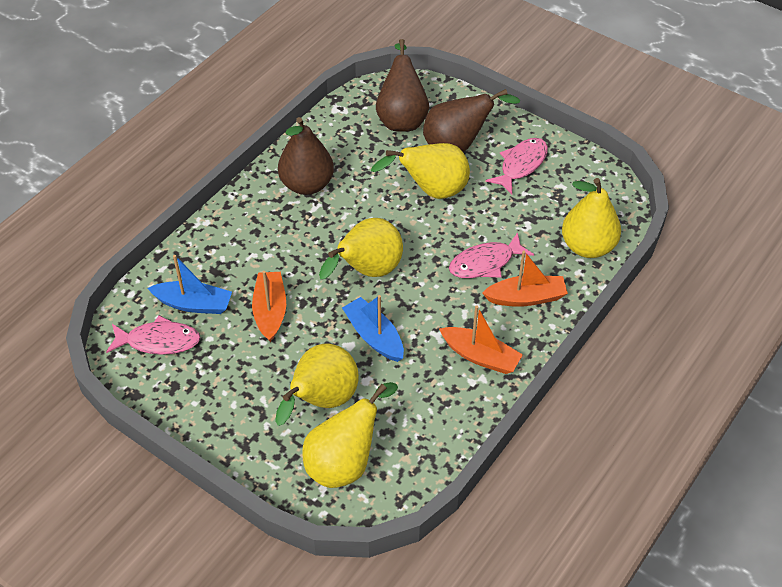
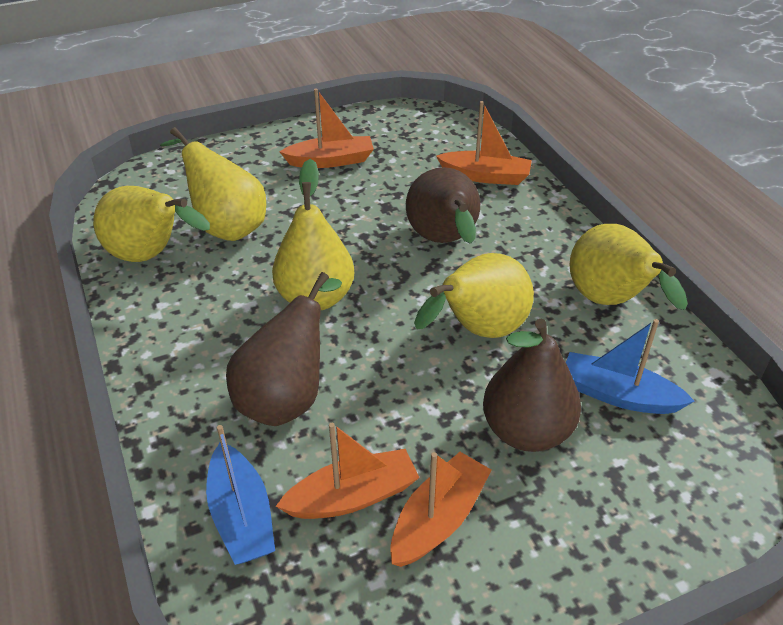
orange boat: [252,271,286,342] [439,306,523,374] [482,251,568,307] = 3 -> [276,423,419,519] [279,88,374,168] [390,452,492,567] [436,101,532,185] = 4
pink fish: [106,316,201,355] [449,232,534,278] [486,138,548,194] = 3 -> none = 0

